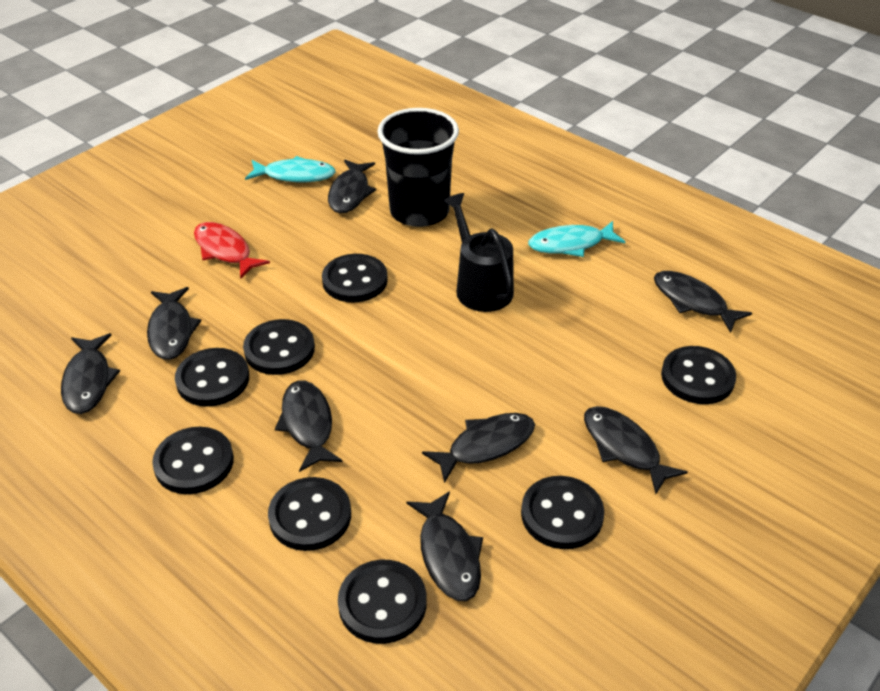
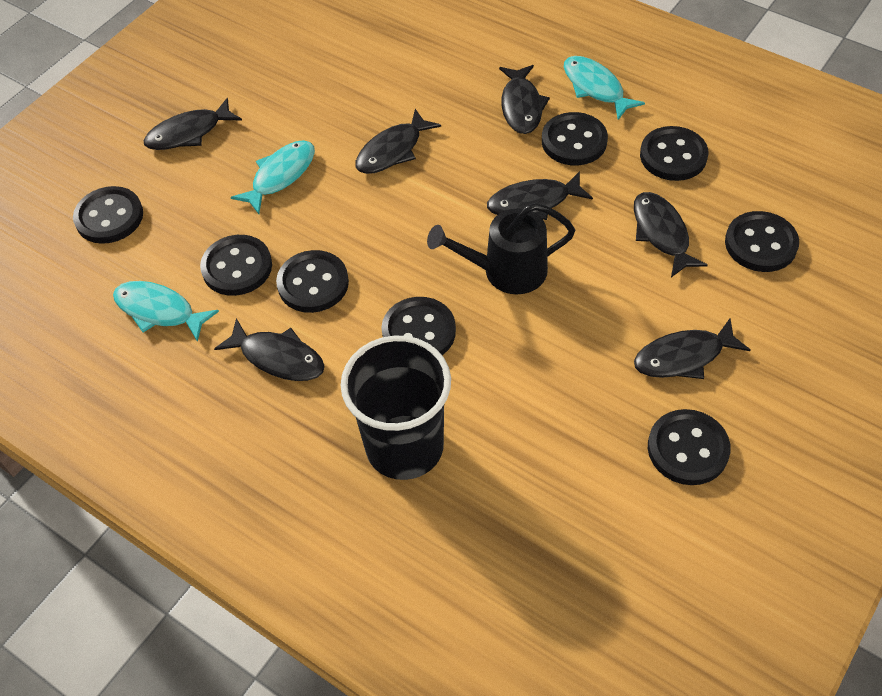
black fish: [61,333,120,414] [147,287,202,360] [275,380,343,472] [328,160,376,213] [406,491,483,601] [422,413,535,483] [584,406,688,494] [654,271,752,333] = 8 -> [144,98,242,150] [214,318,325,381] [356,109,441,174] [487,171,593,220] [499,65,550,134] [634,192,708,277] [634,319,750,379] = 7
red fish: [194,222,270,279] = 1 -> none = 0
turquoise fish: [245,156,336,182] [528,221,625,257] = 2 -> [113,281,219,342] [231,140,315,214] [564,56,645,120] = 3

